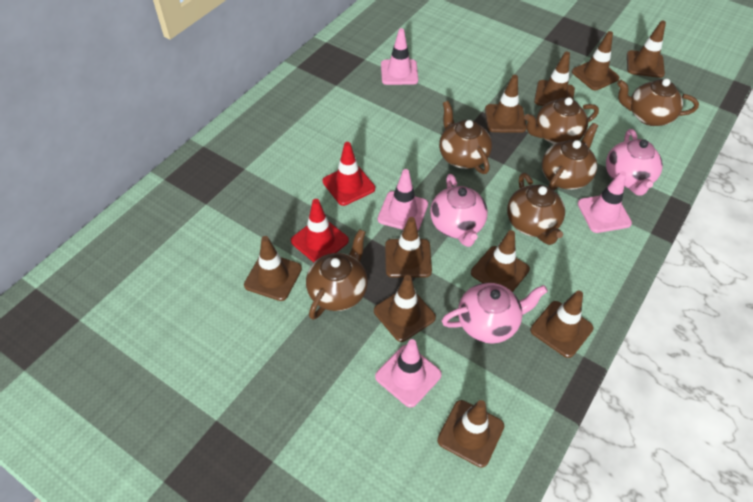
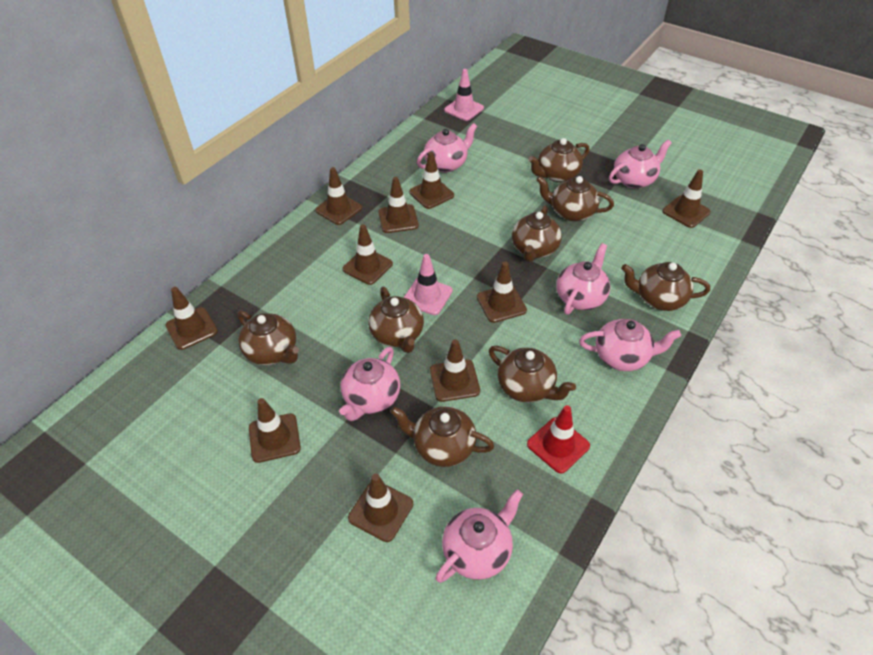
brown teapot: [306,229,368,320] [439,101,492,174] [507,173,565,245] [524,97,599,144] [542,123,598,191] [617,79,699,126] = 6 -> [237,311,299,365] [369,287,424,353] [391,406,494,467] [489,346,576,403] [512,205,562,262] [528,138,590,182] [536,176,614,222] [621,262,710,311] = 8
pink teapot: [430,174,488,247] [442,283,548,344] [606,129,663,196] = 3 -> [339,347,400,421] [417,123,477,172] [436,490,523,583] [556,243,610,315] [579,319,681,371] [609,140,672,189] = 6
pink traffic cone: [375,339,442,407] [378,169,428,231] [381,28,418,85] [578,171,632,233] = 4 -> [404,254,453,315] [444,69,484,121] = 2
red traffic cone: [291,199,349,263] [323,142,375,206] = 2 -> [527,405,590,473] = 1

